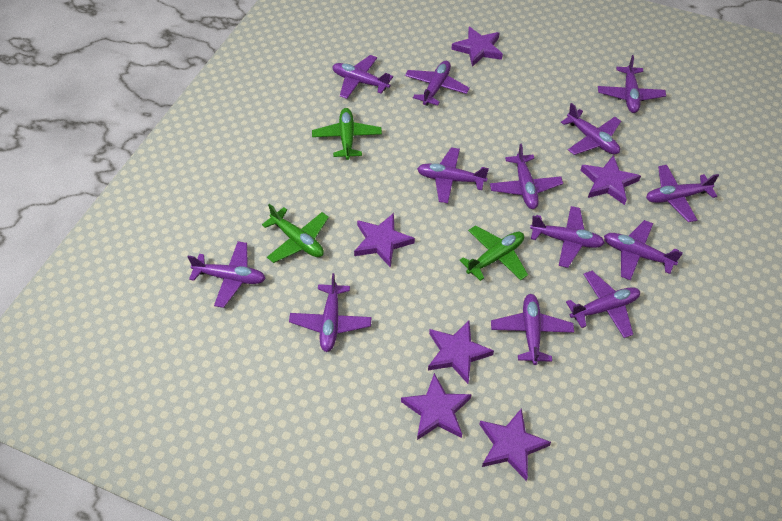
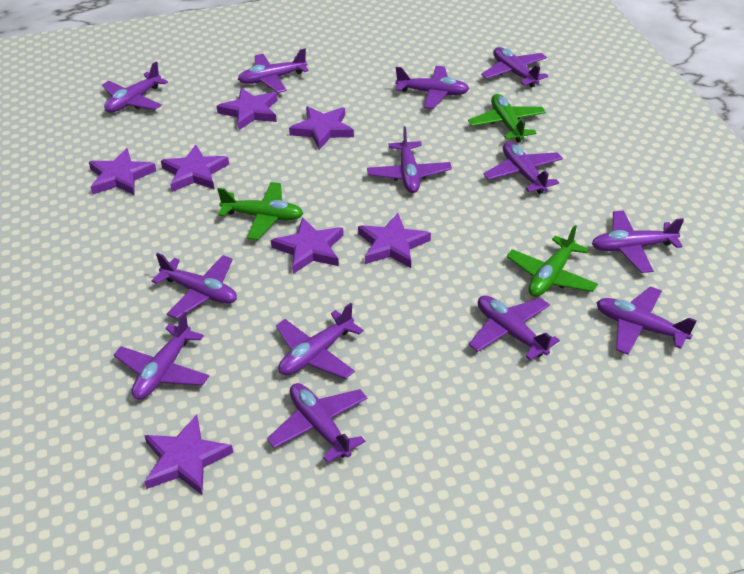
purple star: [354,213,415,268] [401,373,472,440] [428,321,494,384] [451,27,503,67] [479,408,551,481] [581,155,641,205] = 6 -> [89,148,156,196] [144,415,233,495] [161,145,229,192] [217,88,278,130] [271,217,344,274] [289,106,354,150] [358,213,431,268] = 7

